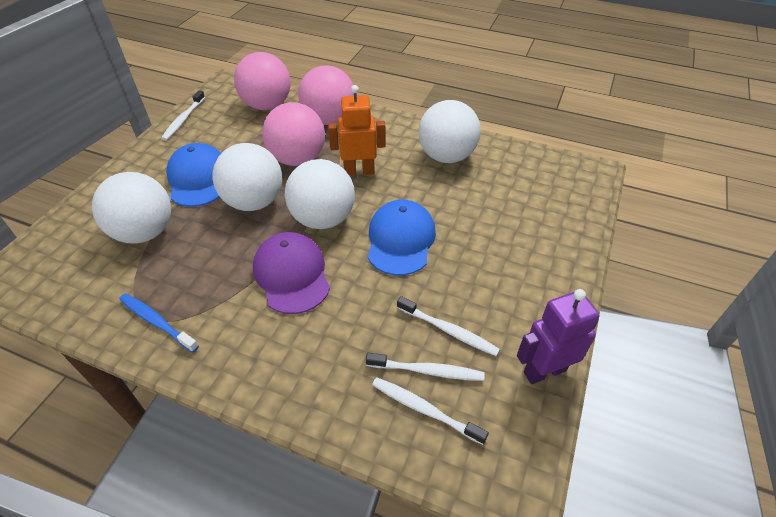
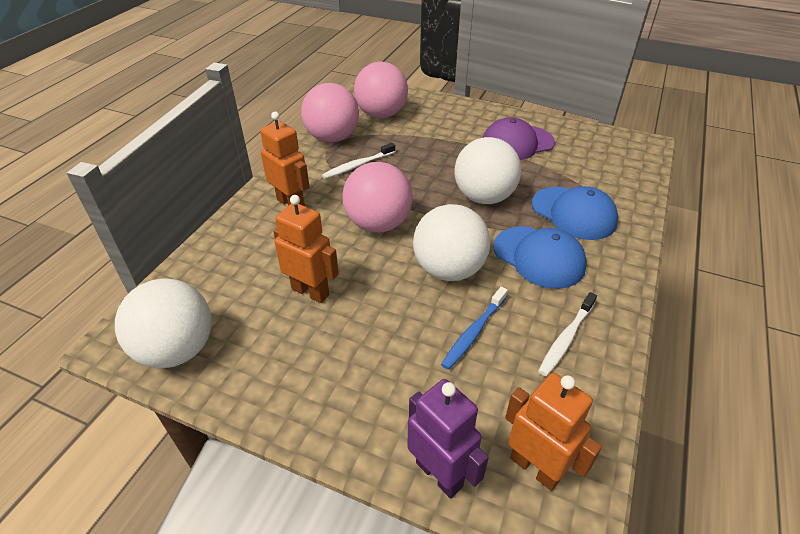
orange robot: [328,85,385,176] = 1 -> [260,112,310,206] [273,195,339,303] [505,373,602,491] = 3
white ball: [92,172,171,243] [212,143,282,211] [285,159,355,229] [418,100,480,163] = 4 -> [115,278,212,368] [413,204,490,281] [455,137,521,204] = 3
white toothbrush: [161,90,205,141] [366,353,485,381] [372,377,489,445] [397,296,500,356] = 4 -> [322,143,395,179] [538,292,597,376] = 2

